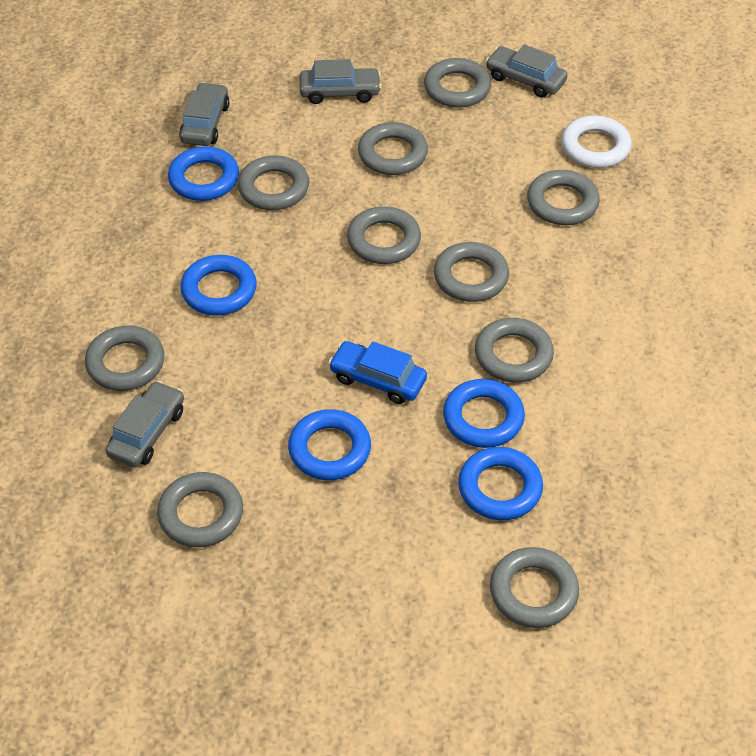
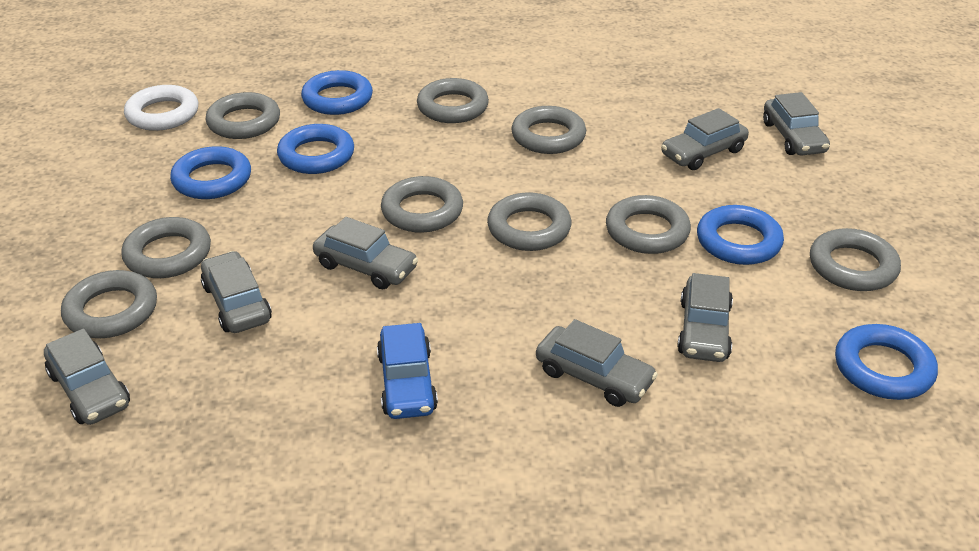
grey car: [106,381,184,468] [179,82,230,146] [300,59,382,104] [486,45,568,98] = 4 -> [44,329,130,425] [201,251,272,333] [313,217,418,289] [536,319,658,407] [661,108,749,170] [677,273,733,362] [763,92,830,156] = 7
grey ring: [85,326,164,391] [157,472,243,547] [238,155,309,210] [347,206,421,264] [358,122,428,175] [424,58,491,108] [434,242,509,302] [475,318,554,383] [490,547,579,628] [527,170,600,225] = 10 -> [61,270,157,338] [121,217,211,278] [205,92,280,139] [381,176,463,233] [417,78,489,123] [487,192,571,251] [511,106,586,154] [606,195,691,254] [810,228,901,291] = 9

